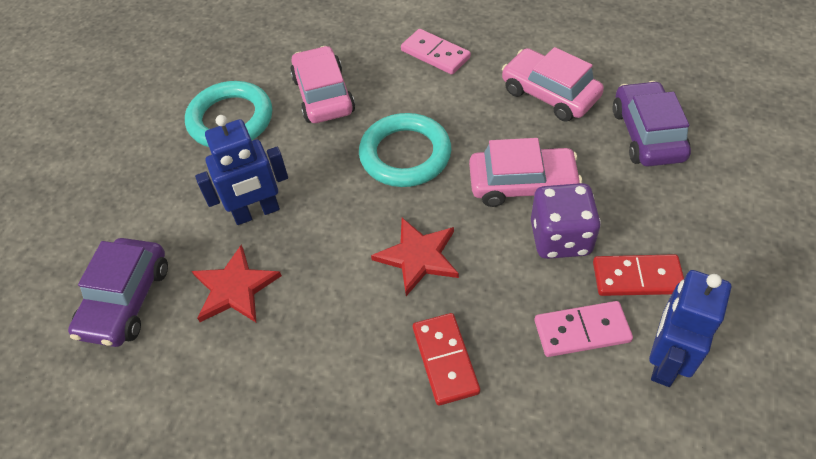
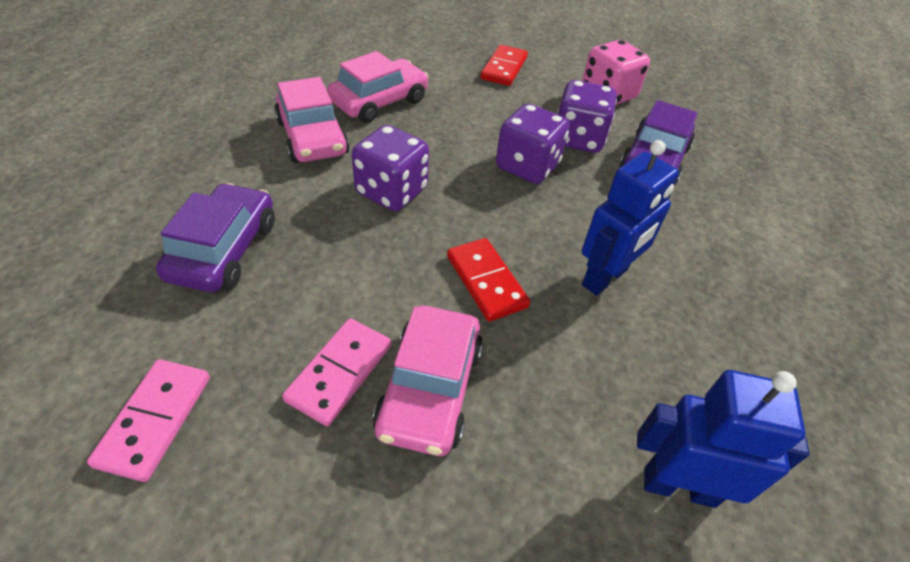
pink dice: none = 0 -> [582,40,650,105] = 1
purple dice: [531,183,601,259] = 1 -> [351,125,429,211] [496,104,570,184] [558,80,617,153] = 3
red star: [192,245,282,322] [371,218,459,296] = 2 -> none = 0
turquoise ring: [185,81,272,147] [359,113,452,187] = 2 -> none = 0

